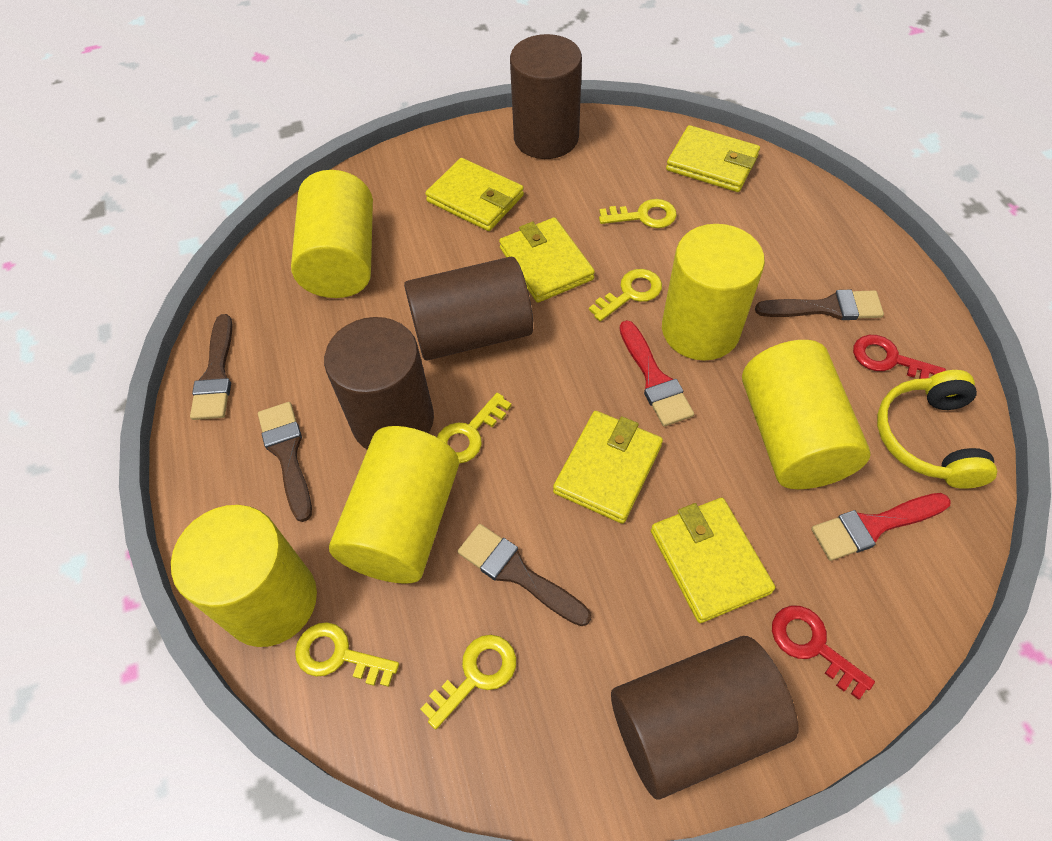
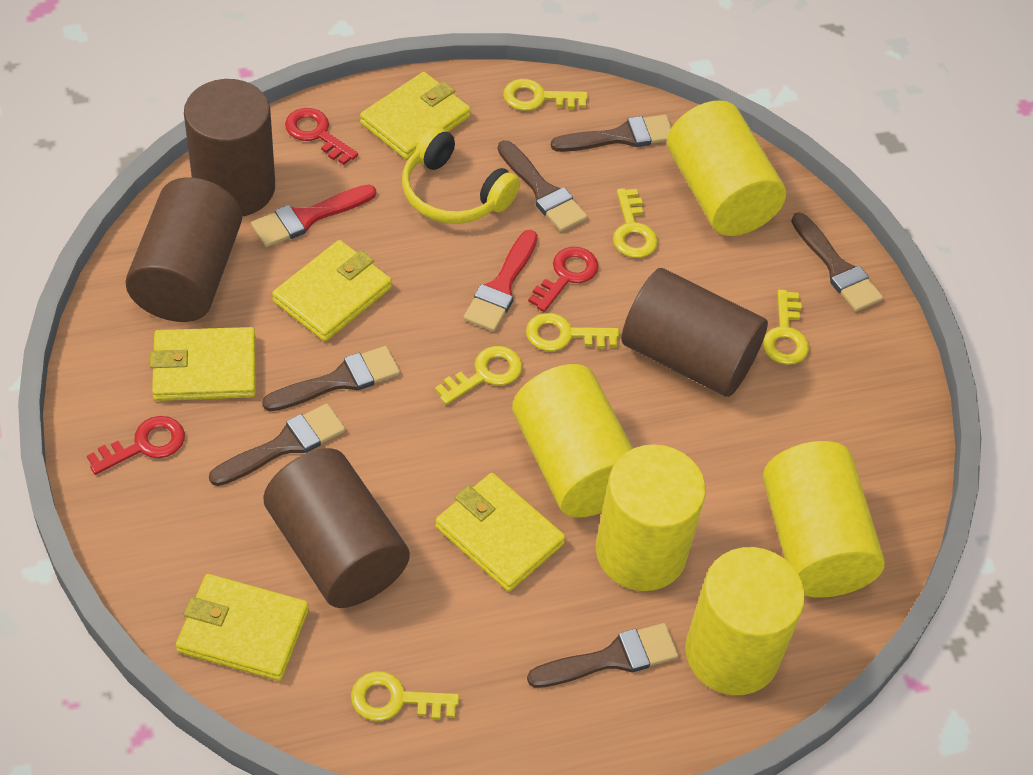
brown brush: [190,314,232,420] [258,402,312,522] [457,524,591,626] [755,289,884,320] = 4 -> [209,404,345,486] [262,346,400,411] [497,140,587,232] [527,623,679,688] [551,115,672,152] [791,212,883,312] = 6
red key: [772,606,875,700] [853,335,946,379] = 2 -> [87,416,185,475] [285,108,358,165] [528,247,599,312] = 3
yellow key: [295,622,399,687] [420,635,516,730] [437,393,512,464] [589,269,662,322] [599,199,677,228] = 5 -> [351,671,459,721] [435,346,522,405] [503,79,588,111] [526,313,619,351] [613,188,658,258] [763,290,809,365] = 6

